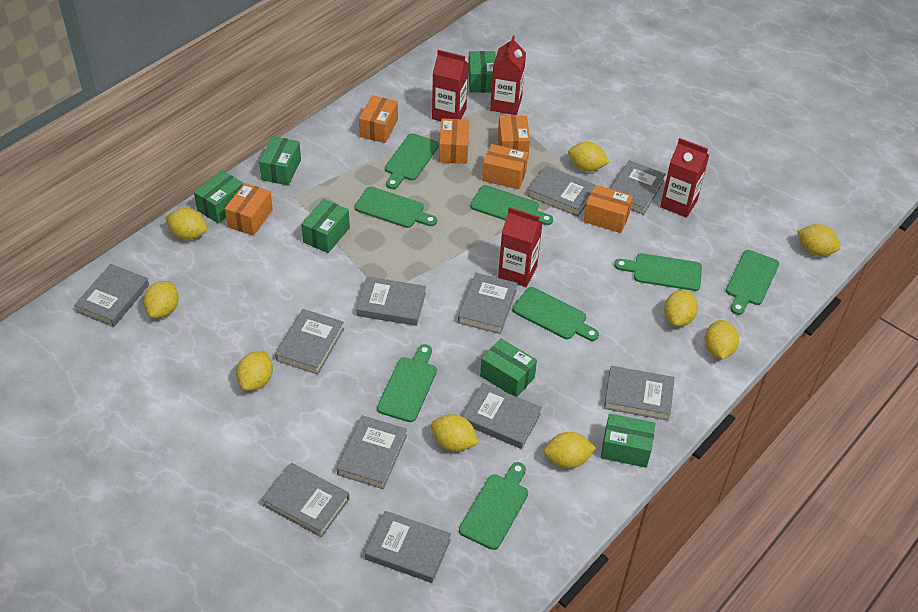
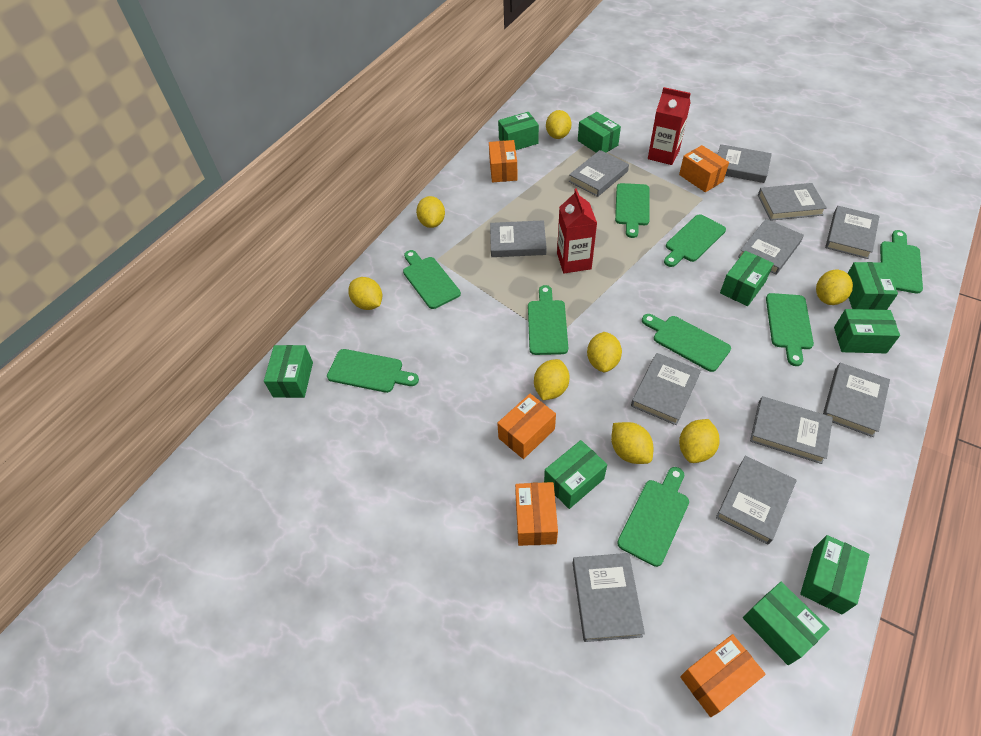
green box: [194,170,243,223] [259,136,301,185] [301,199,350,253] [468,51,496,93] [480,338,537,397] [601,414,655,468] = 6 -> [264,345,313,398] [498,112,539,150] [544,440,607,509] [578,112,621,153] [720,251,774,306] [743,582,829,665] [800,535,870,614] [834,309,900,353] [847,262,898,310] = 9
green cutting board: [354,187,437,228] [377,344,437,422] [385,133,439,189] [459,462,528,550] [470,185,553,225] [512,287,599,341] [614,253,702,291] [726,250,779,315] = 8 -> [327,349,419,393] [403,250,461,309] [528,285,568,355] [615,183,650,238] [617,467,689,567] [642,314,731,372] [664,214,726,267] [766,293,814,366] [880,230,923,294] = 9
orange box: [225,183,273,236] [359,95,398,143] [439,118,470,164] [482,144,528,189] [498,115,530,157] [584,185,633,233] = 6 -> [489,140,518,182] [497,394,556,459] [515,482,558,546] [679,145,729,192] [680,634,766,717] = 5
red carton: [432,50,469,121] [490,36,526,115] [498,207,543,287] [660,138,709,218] = 4 -> [557,188,597,273] [648,87,691,165] = 2
yellow lemon: [143,281,179,318] [165,208,207,240] [236,351,273,391] [431,414,479,452] [544,432,596,468] [568,142,609,172] [664,290,698,327] [704,320,739,359] [797,224,841,256] = 9 -> [348,277,382,310] [416,196,445,228] [534,359,570,400] [546,110,572,139] [587,332,622,372] [611,422,653,464] [679,419,720,463] [816,270,853,305] = 8

